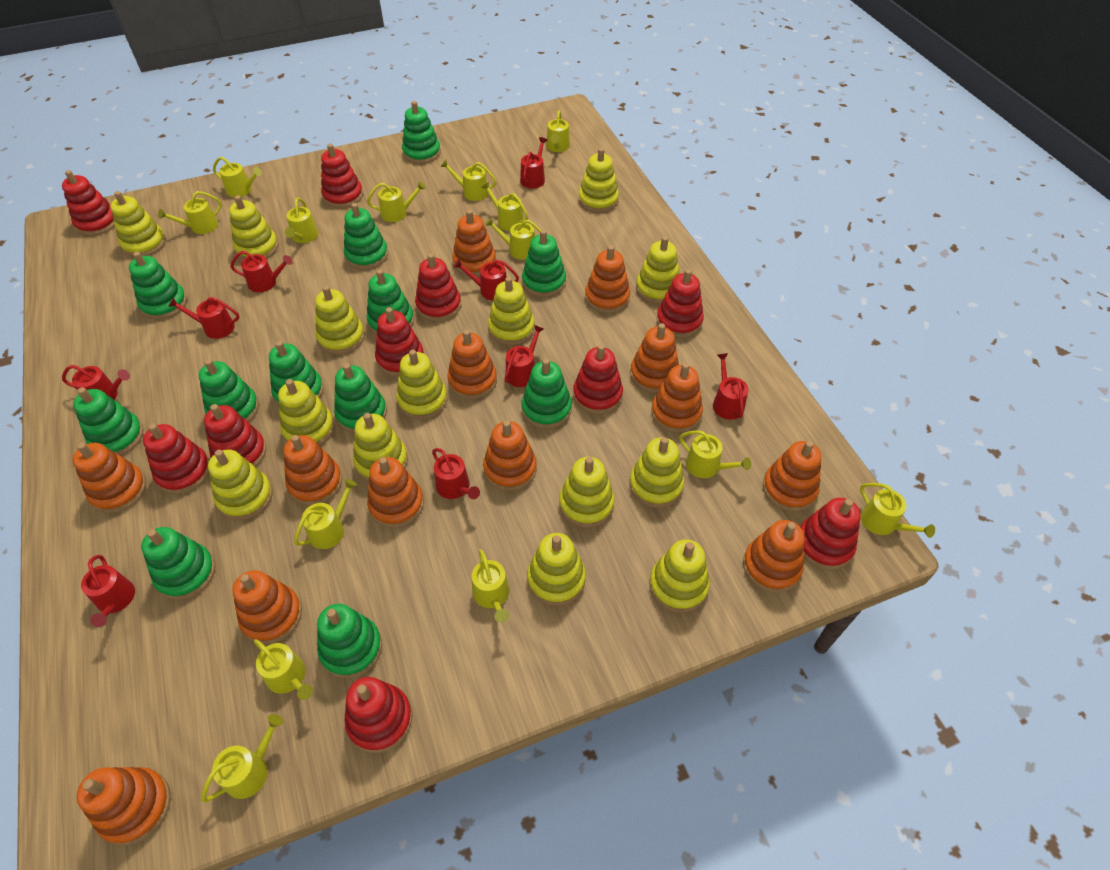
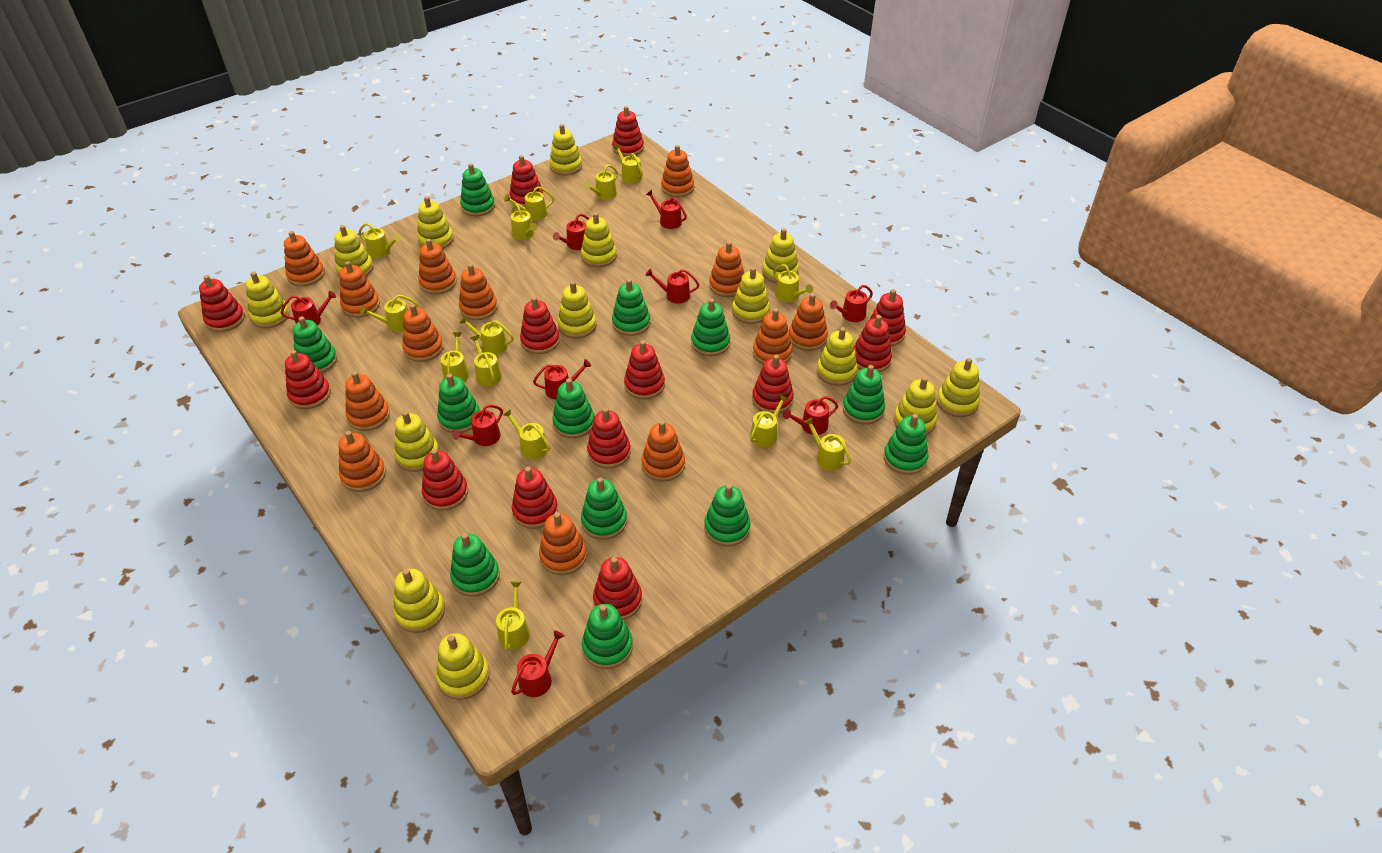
red stacking toy: [62,170,115,236] [143,424,209,494] [204,404,266,467] [321,144,363,208] [344,677,412,753] [375,307,424,377] [415,253,461,322] [573,344,623,414] [657,269,704,338] [801,497,861,570] = 10 -> [199,275,245,332] [285,350,331,409] [422,449,468,511] [510,155,544,207] [512,467,558,529] [520,297,560,354] [587,408,631,468] [593,557,642,620] [612,106,644,157] [624,341,665,399] [752,355,794,414] [854,315,892,372] [870,289,906,346] = 13

